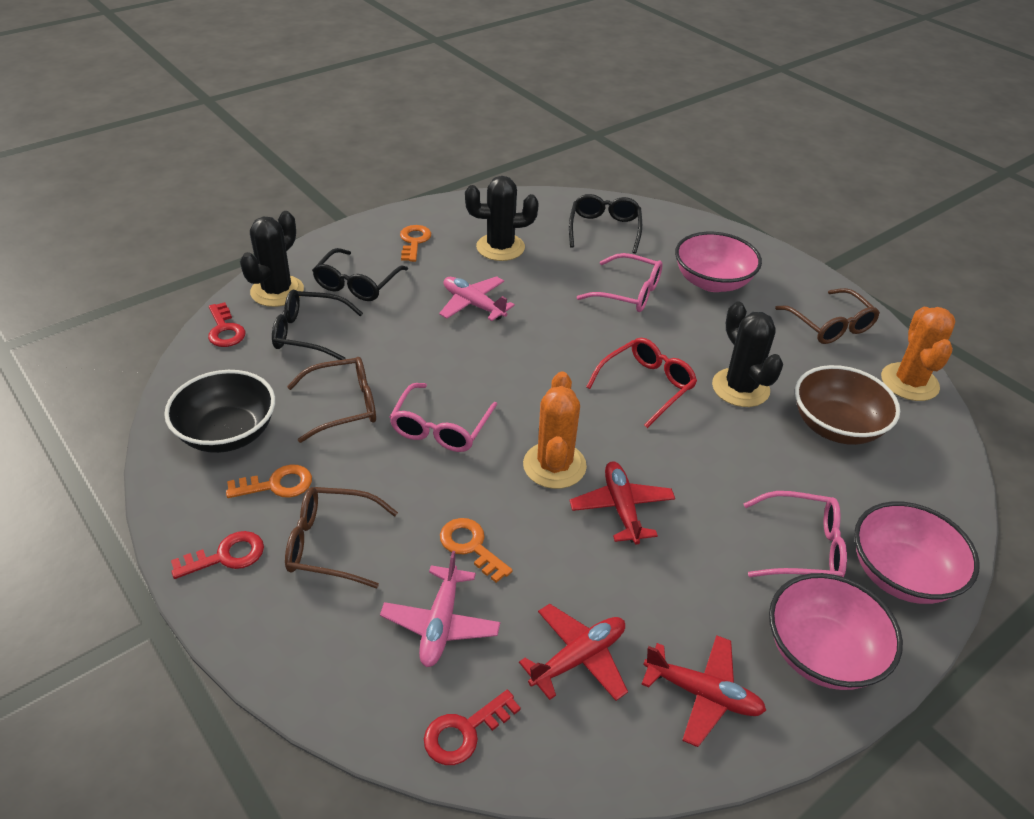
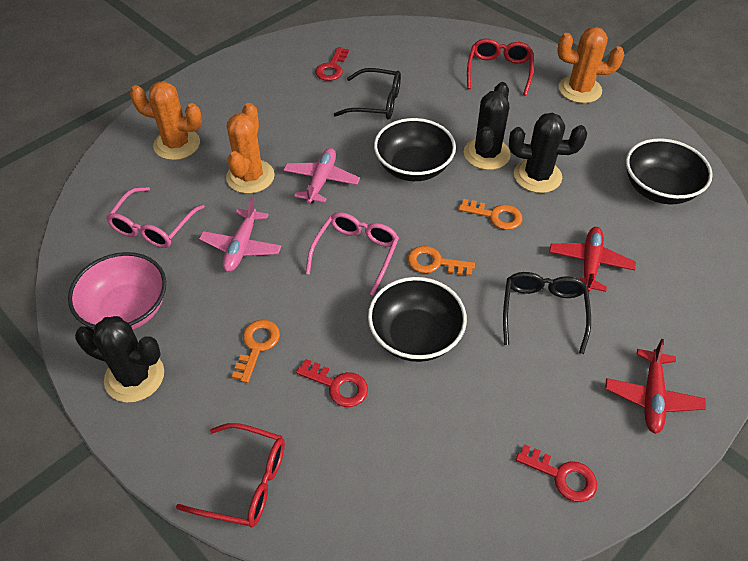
black bowl: [164,370,275,453] = 1 -> [368,277,467,362] [374,118,456,181] [626,138,713,204] = 3
black glasses: [272,290,363,360] [312,248,408,301] [569,194,642,253] = 3 -> [334,68,401,119] [503,272,591,354] = 2
brown bowl: [795,365,900,445] = 1 -> none = 0
brown glasses: [285,487,398,588] [287,357,376,443] [775,288,880,344] = 3 -> none = 0
orange cactus: [523,371,587,489] [881,307,955,401] = 2 -> [130,81,202,160] [226,103,275,194] [558,27,624,103] = 3
pink bowl: [675,232,762,292] [769,573,903,690] [854,501,980,604] = 3 -> [68,252,166,330] = 1
pink glasses: [390,383,497,452] [577,253,663,312] [743,491,847,577] = 3 -> [106,187,205,248] [306,212,399,296] = 2
red glasses: [586,338,697,428] = 1 -> [176,423,285,527] [467,39,534,96] = 2
red plane: [519,604,628,701] [570,461,675,545] [641,635,766,747] = 3 -> [549,227,636,292] [605,339,706,434] = 2

